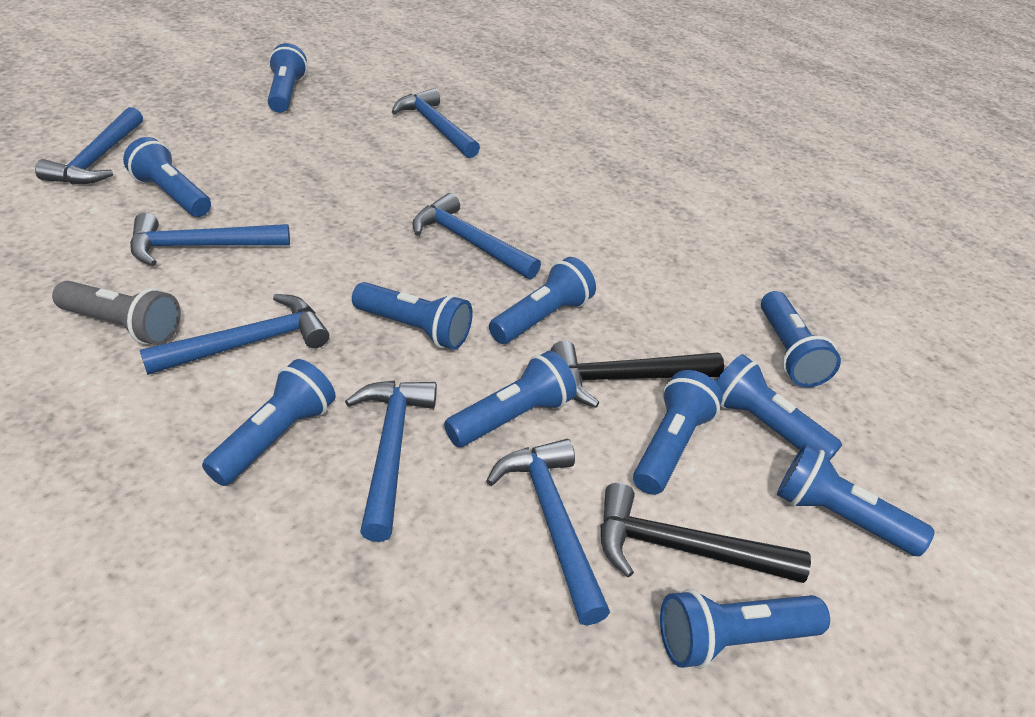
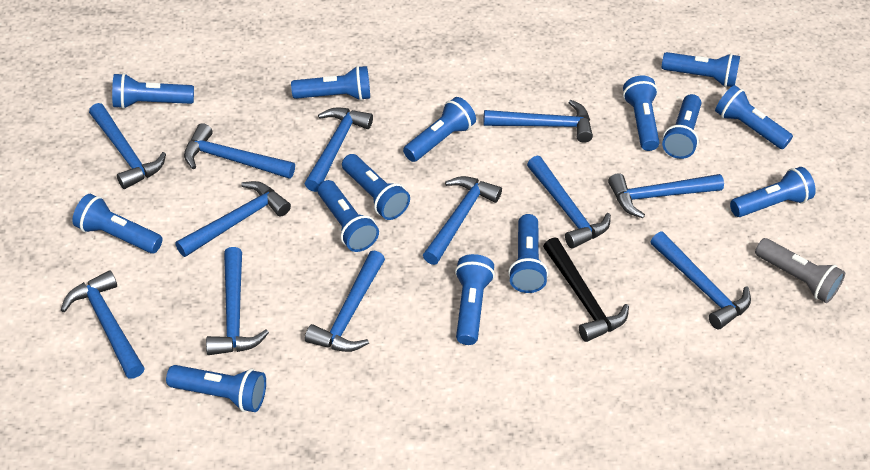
black hammer: [551,341,724,408] [600,483,811,583] = 2 -> [543,237,629,342] = 1
blue flashlight: [123,137,211,217] [202,359,336,486] [268,43,307,113] [352,282,473,350] [444,351,577,447] [489,257,596,344] [633,370,723,495] [660,589,830,669] [716,354,842,460] [761,291,841,387] [777,444,935,556] = 11 -> [72,194,163,253] [112,73,194,109] [166,365,266,412] [291,66,370,101] [318,180,379,252] [342,154,410,220] [403,97,476,162] [455,254,495,345] [508,214,548,293] [623,75,660,151] [662,52,740,87] [662,94,701,159] [715,85,793,149] [730,167,816,217] = 14
blue hammer: [35,107,143,184] [130,213,290,266] [140,294,329,375] [345,380,437,542] [392,88,480,158] [412,193,541,279] [486,439,610,626] = 7 -> [61,270,145,379] [89,103,166,189] [175,181,291,257] [184,123,295,179] [206,247,269,355] [304,107,373,192] [305,250,385,352] [423,176,502,265] [483,100,593,143] [527,156,611,249] [608,173,724,218] [650,231,751,329] = 12

